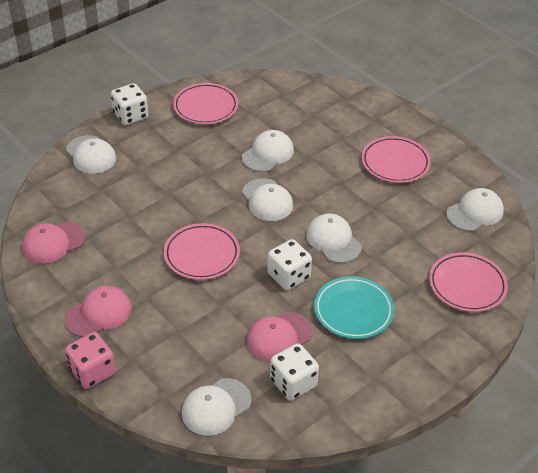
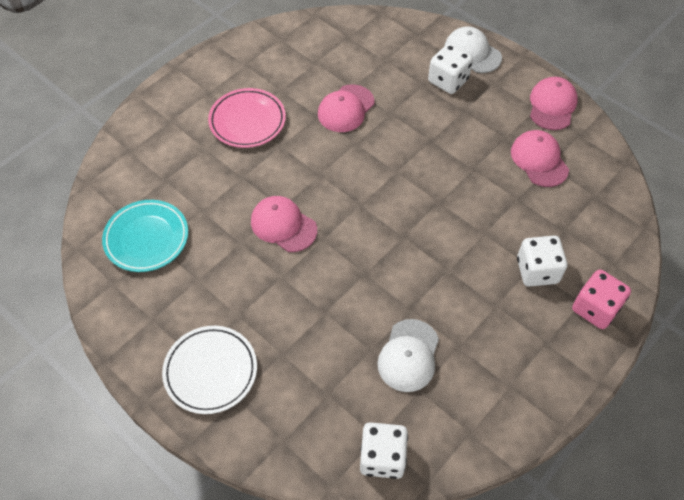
pink cap: [22,222,86,264] [64,286,132,337] [247,312,312,362] = 3 -> [251,196,317,252] [318,84,374,132] [511,130,569,187] [530,77,578,130] = 4
pink plate: [164,223,240,280] [173,83,238,124] [361,136,431,183] [429,253,508,312] = 4 -> [208,88,286,148] = 1
white cap: [66,135,116,174] [182,378,251,436] [242,130,294,172] [242,178,293,221] [306,213,362,263] [446,188,504,231] = 6 -> [377,319,439,392] [445,26,502,73] = 2
white plate: none = 0 -> [162,326,257,414] = 1

